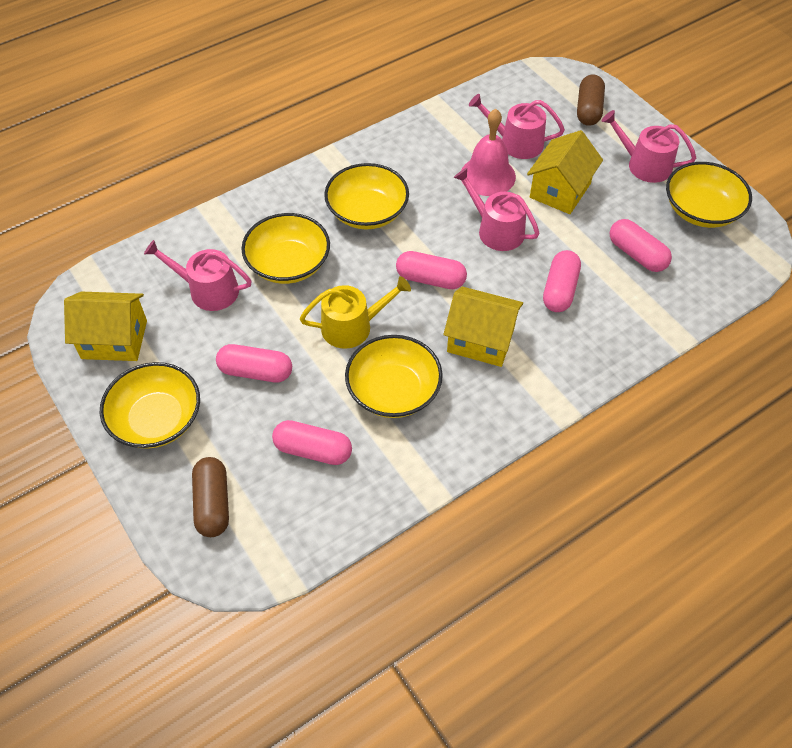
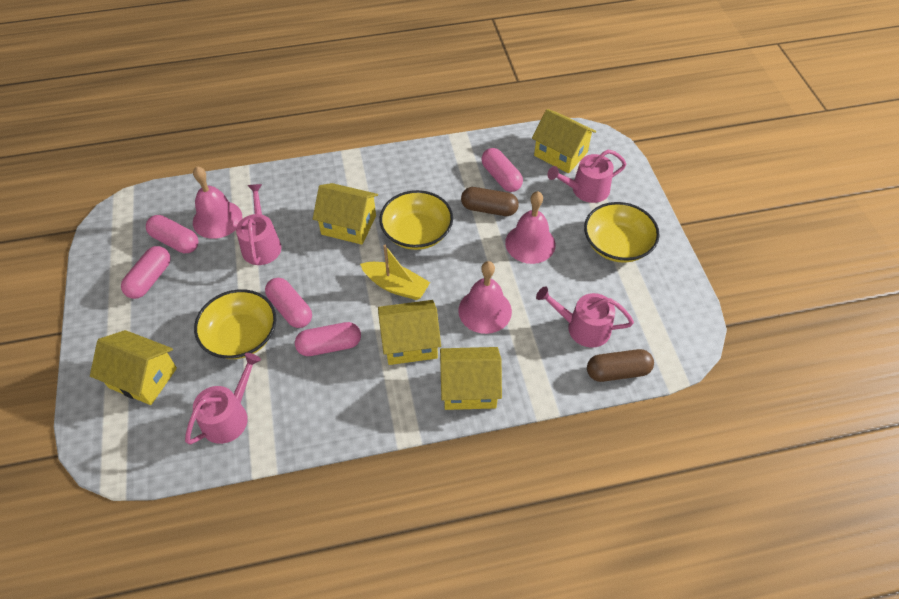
pink bell: [461,109,516,196] = 1 -> [193,166,242,239] [458,261,512,334] [505,191,556,264] = 3
yellow boat: none = 0 -> [360,245,430,300] = 1
yellow bowl: [100,362,200,449] [241,213,330,284] [324,163,409,230] [345,335,443,418] [666,162,752,228] = 5 -> [194,289,276,359] [380,190,453,250] [584,202,660,263] = 3
yellow house: [64,292,147,361] [443,286,523,367] [527,130,603,214] = 3 -> [90,330,177,405] [313,183,378,245] [378,300,441,365] [440,347,502,410] [532,109,596,173] = 5
yellow watering can: [300,276,411,349] = 1 -> none = 0

